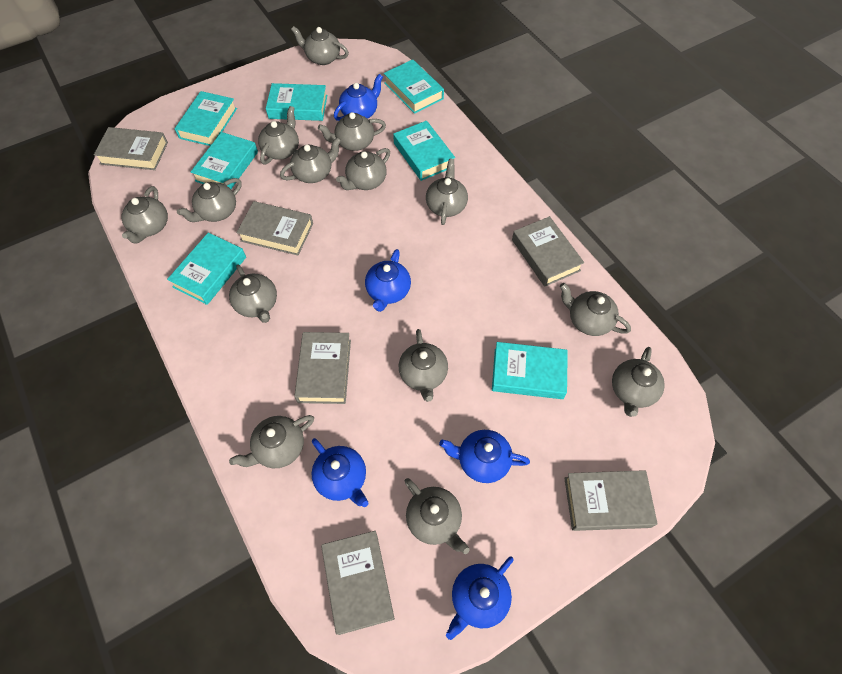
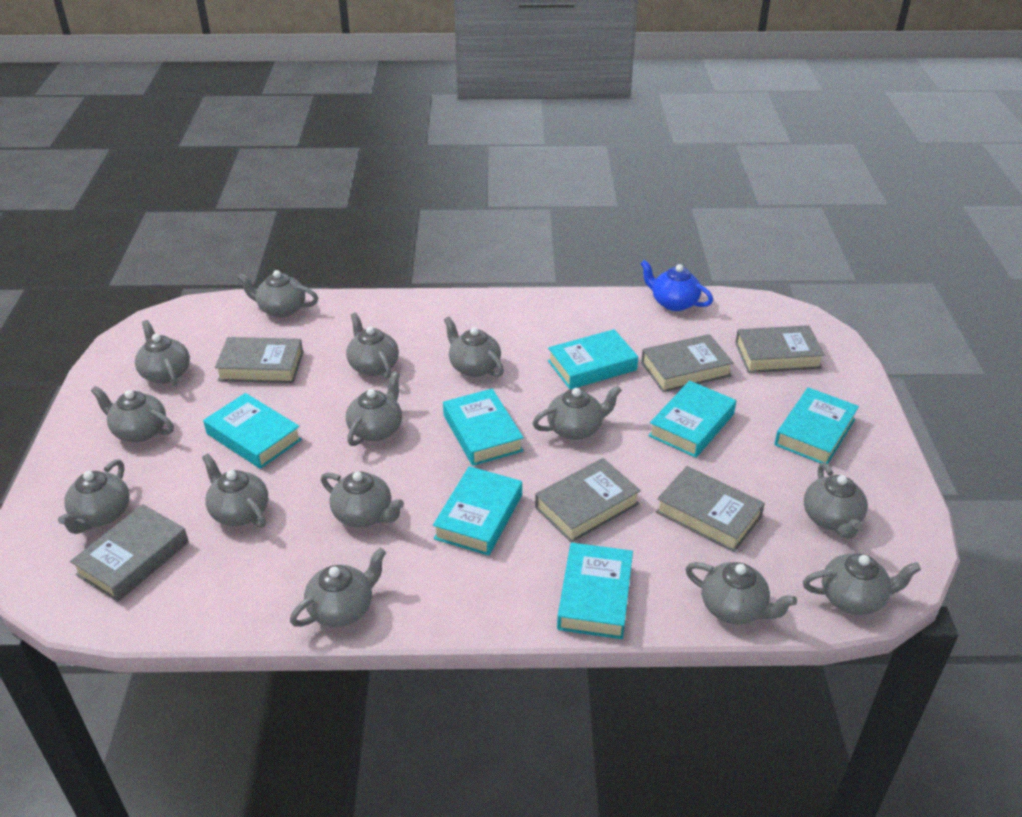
blue teapot: [312,438,369,507] [334,74,383,121] [365,249,411,312] [439,430,530,483] [446,556,514,640] = 5 -> [640,260,713,311] = 1

